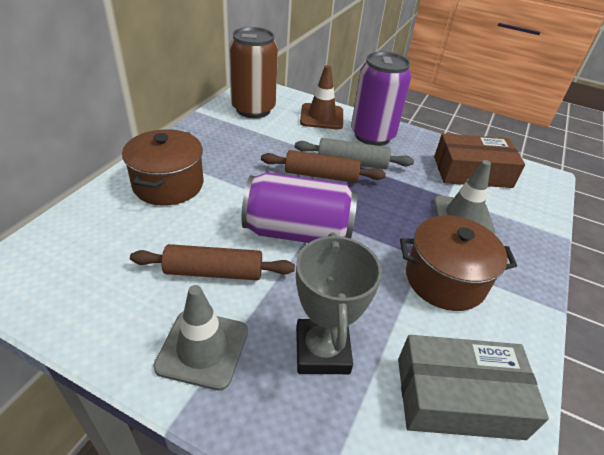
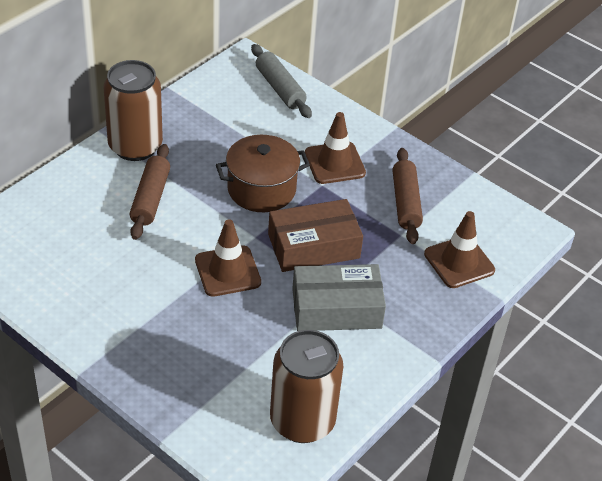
brown can: [229,27,278,118] = 1 -> [103,60,163,161] [270,330,343,443] = 2
brown pot: [122,129,203,206] [400,215,517,311] = 2 -> [216,135,310,212] = 1
brown traffic cone: [300,65,343,129] = 1 -> [195,219,261,297] [305,112,366,184] [424,211,495,288] = 3
grey traffic cone: [153,285,248,391] [434,160,496,234] = 2 -> none = 0
grey trophy: [296,232,382,374] = 1 -> none = 0
purple can: [241,172,357,243] [351,52,411,146] = 2 -> none = 0

